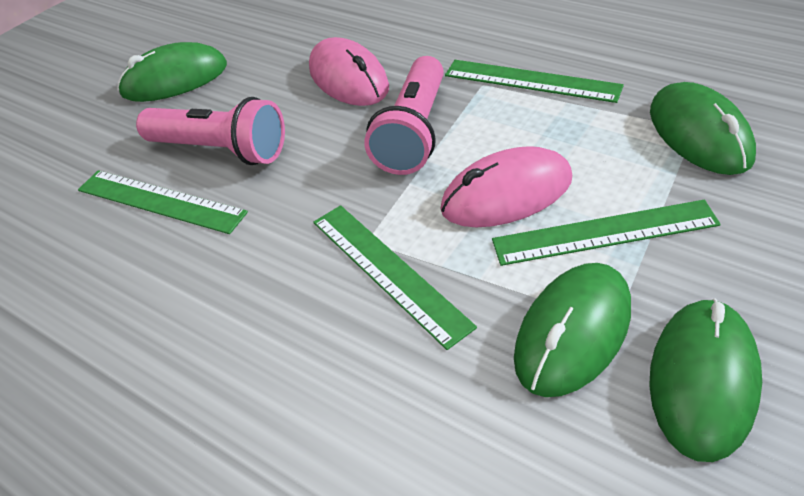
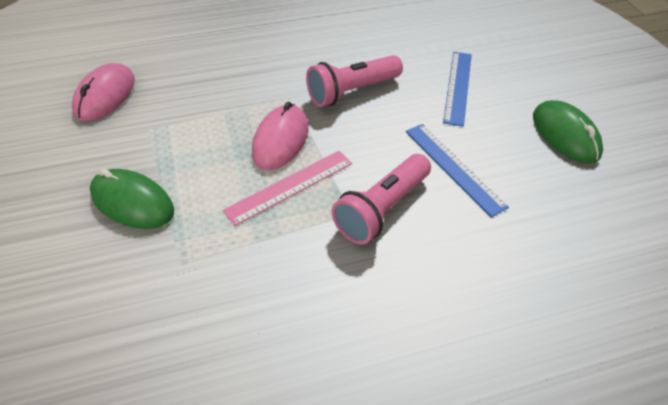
blue ruler: none = 0 -> [406,124,509,217] [443,52,472,126] = 2
green mouse: [117,42,227,102] [514,263,631,397] [649,298,762,462] [650,82,756,175] = 4 -> [90,169,174,229] [533,100,603,163] = 2
green ruler: [78,170,248,234] [313,205,477,350] [445,60,624,103] [492,200,721,266] = 4 -> none = 0
pink ruler: none = 0 -> [223,151,352,226] = 1

